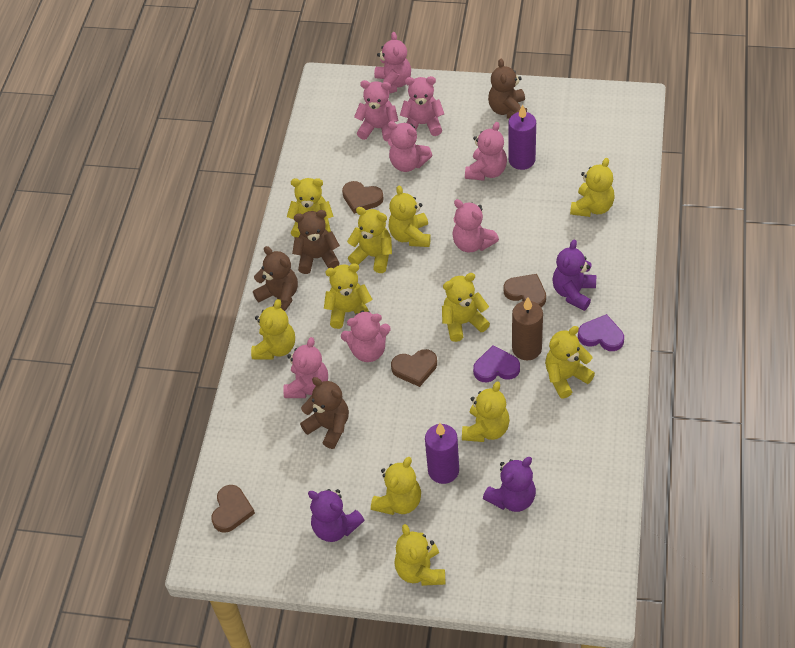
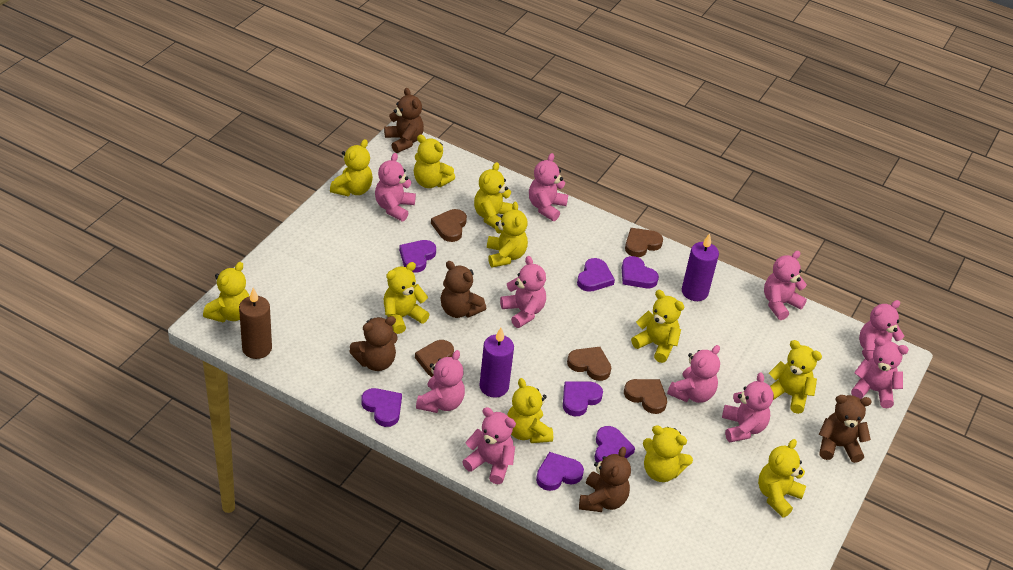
brown heart: [211,485,255,533] [342,181,384,214] [391,349,437,387] [504,274,546,308] = 4 -> [415,340,454,377] [431,209,467,242] [567,347,611,381] [624,379,667,414] [625,228,663,257] = 5
brown teddy bear: [253,246,298,311] [292,210,340,274] [300,377,349,449] [488,59,527,119] = 4 -> [349,316,397,371] [384,88,424,153] [441,261,486,318] [579,447,631,512] [819,395,871,463] = 5
pink teddy bear: [283,337,328,398] [341,310,391,362] [354,80,398,142] [374,32,411,94] [388,121,432,172] [400,76,444,136] [452,199,499,252] [465,122,507,181] = 8 -> [375,153,416,222] [416,350,465,413] [462,407,516,484] [500,256,546,328] [529,153,568,221] [667,345,720,403] [722,373,774,442] [764,251,807,320] [851,337,909,408] [859,300,904,361] = 10
purple heart: [473,345,520,382] [578,314,624,351] = 2 -> [361,388,402,427] [399,240,436,273] [536,452,584,491] [563,381,603,416] [577,258,615,292] [595,426,635,463] [622,256,659,288] = 7
purple teddy bear: [308,489,365,542] [483,457,536,512] [552,240,596,311] = 3 -> none = 0

